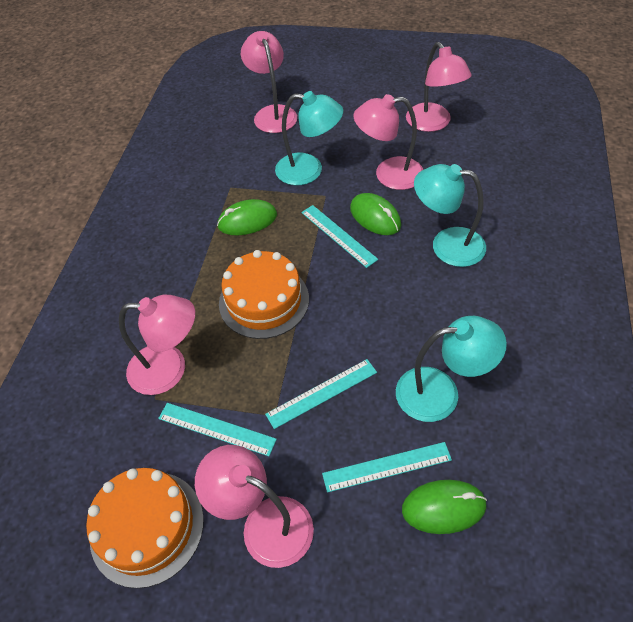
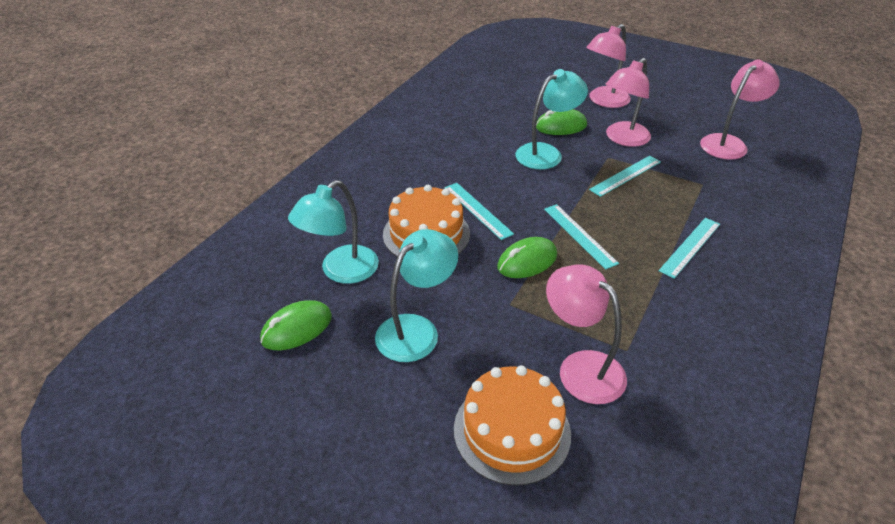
pink lamp: [119,295,195,395] [195,445,314,568] [241,31,297,133] [354,94,423,190] [406,42,472,132] = 5 -> [546,264,627,404] [586,24,631,108] [606,58,651,147] [700,60,780,160] = 4

